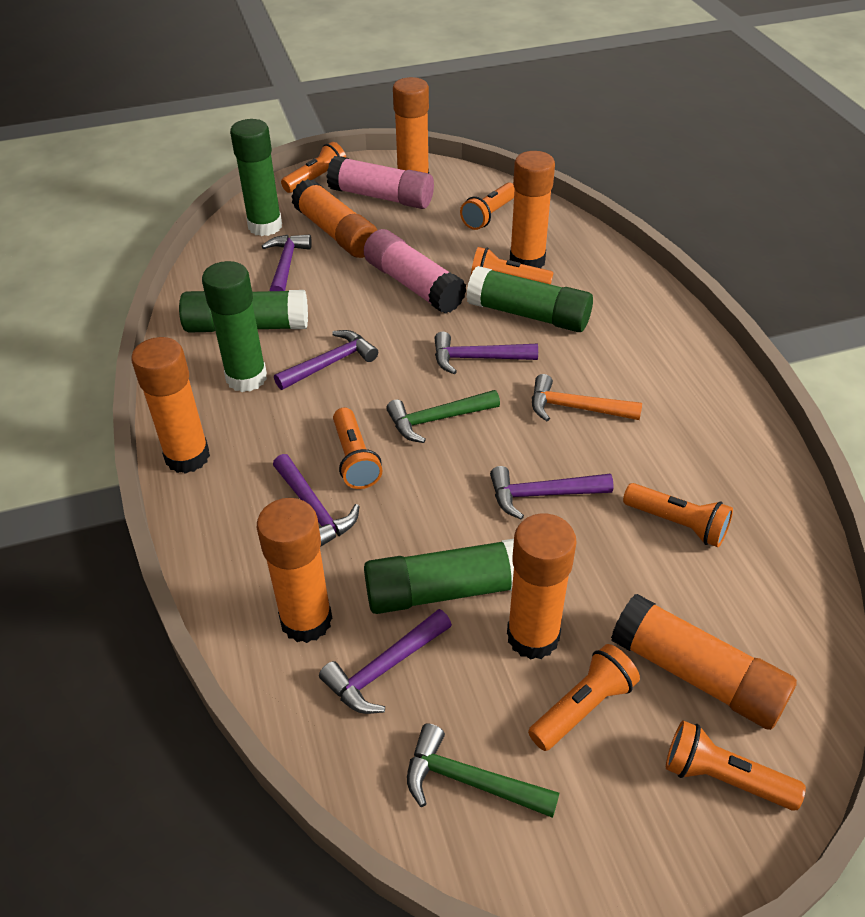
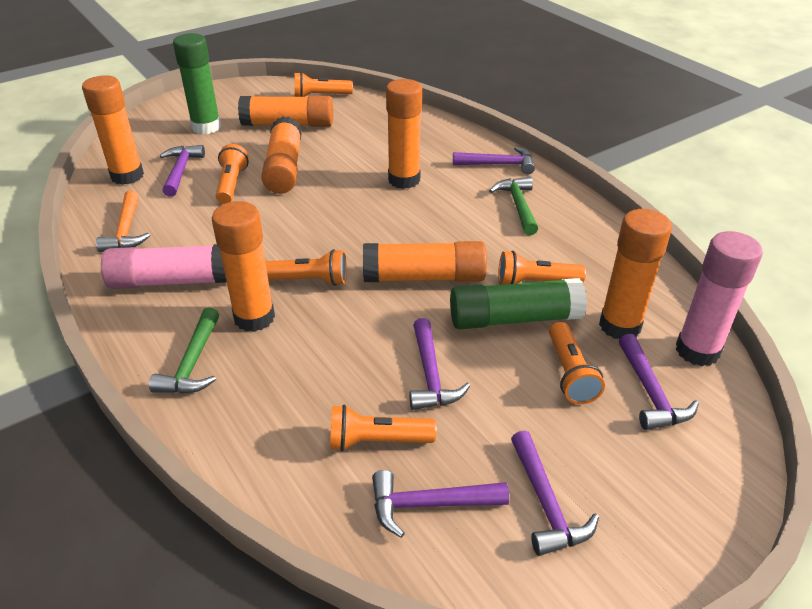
green glue stick: [179,290,308,332] [202,261,267,392] [230,119,282,236] [364,539,514,614] [466,266,593,332] = 5 -> [173,33,221,134] [450,278,587,329] = 2
orange flashlight: [281,142,347,193] [333,407,382,489] [460,182,515,230] [471,247,553,285] [528,644,640,751] [623,483,733,547] [666,720,806,811] = 7 -> [216,144,249,204] [265,249,347,286] [294,72,353,97] [330,405,436,451] [498,251,586,285] [549,322,605,404] = 6

